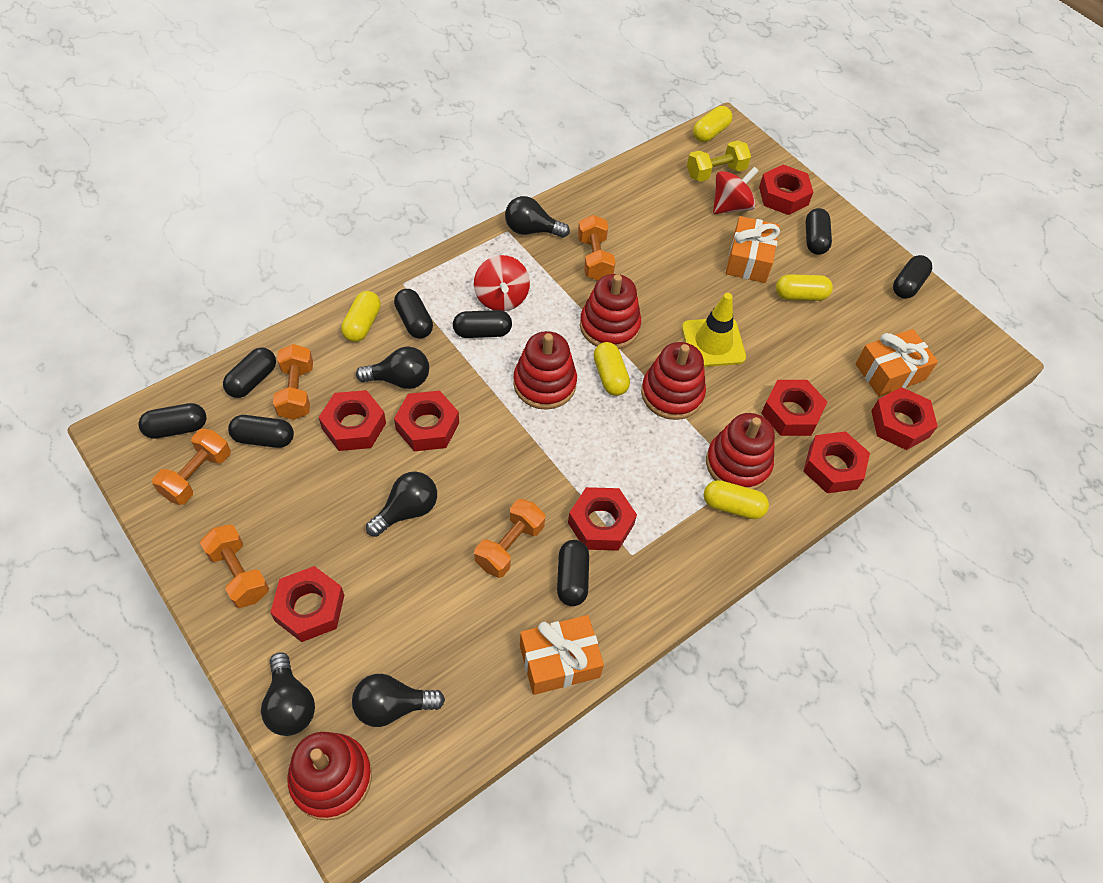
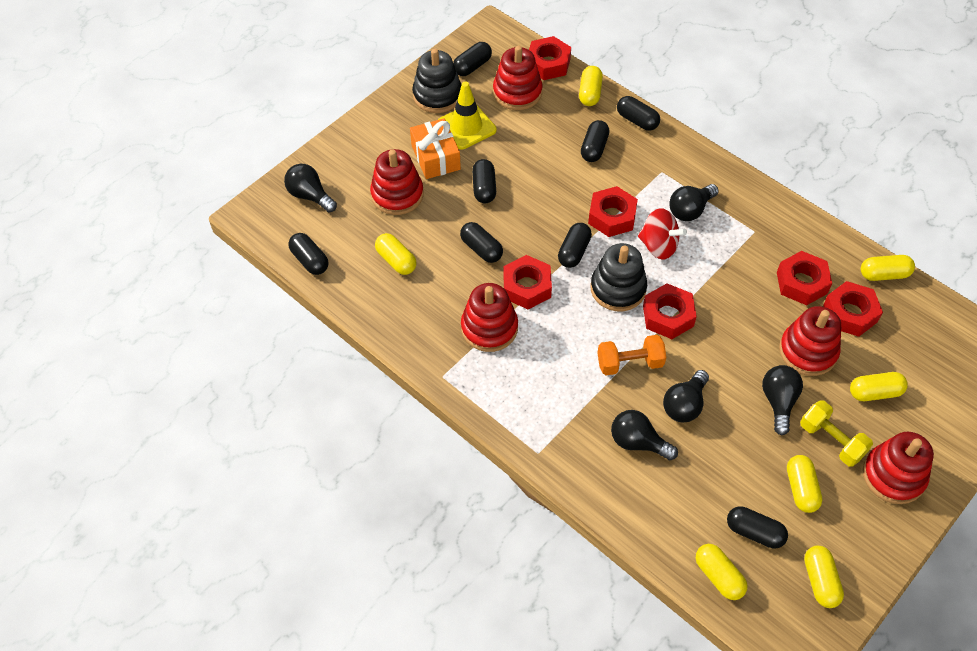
black stacking toy: none = 0 -> [412,49,461,113] [591,243,647,311] = 2
orange dumbbell: [152,428,230,505] [200,524,269,608] [273,344,313,420] [474,499,545,578] [578,215,616,280] = 5 -> [597,335,666,375] = 1
orange gift: [520,615,604,695] [726,216,780,283] [855,329,938,397] = 3 -> [410,118,461,179] = 1
red nut: [270,566,344,642] [319,390,386,451] [394,391,459,452] [568,487,637,551] [759,165,813,215] [761,380,827,436] [803,431,870,493] [871,387,938,450] = 8 -> [503,255,552,310] [529,36,571,80] [588,186,638,237] [643,283,697,339] [777,251,832,305] [823,281,883,337] = 6
red spinning top: [474,255,530,311] [713,166,759,214] = 2 -> [638,208,687,259] = 1
yellow capsule: [341,291,381,342] [593,342,630,396] [693,106,733,142] [704,480,769,519] [776,274,833,301] = 5 -> [375,233,417,275] [579,66,603,106] [696,544,748,600] [787,455,823,513] [804,545,844,608] [850,372,908,401] [861,255,915,281] = 7

